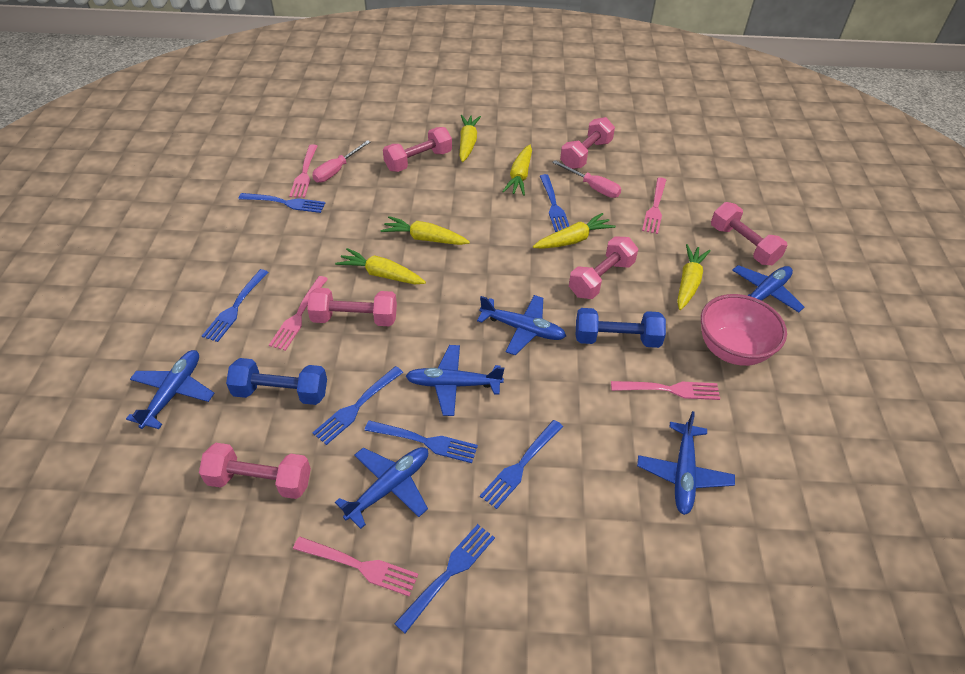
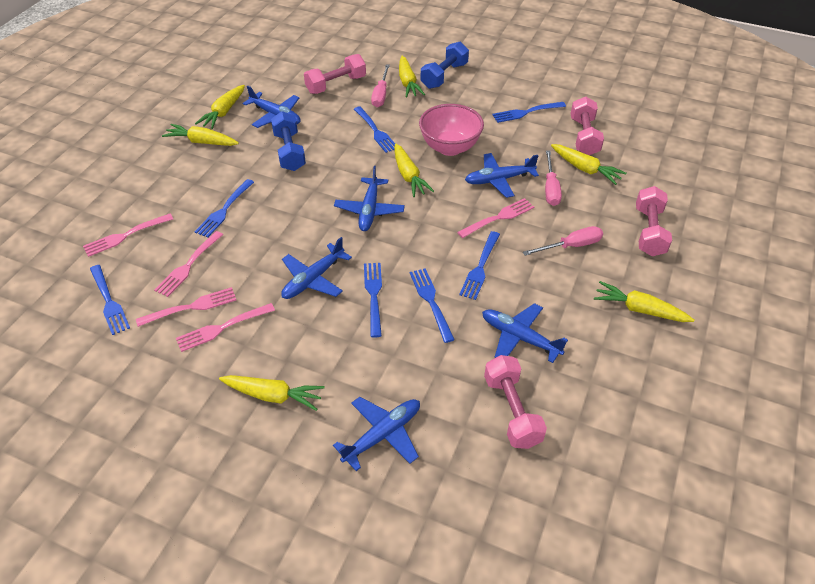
pink dumbbell: [199,443,311,499] [307,288,397,326] [383,127,452,172] [560,117,615,169] [569,236,638,299] [711,202,788,265] = 6 -> [304,54,366,94] [484,355,547,449] [571,97,604,155] [636,186,672,256] = 4
pink screwdriver: [312,140,370,183] [552,160,621,198] = 2 -> [371,64,390,107] [523,226,603,256] [545,150,562,206] = 3
yellow carrot: [335,248,426,284] [380,216,470,245] [459,115,481,162] [502,144,532,196] [533,213,616,249] [677,244,710,310] = 6 -> [162,124,239,146] [195,85,245,129] [219,375,325,411] [394,143,434,197] [399,56,425,98] [551,144,627,185] [594,281,694,322] = 7

